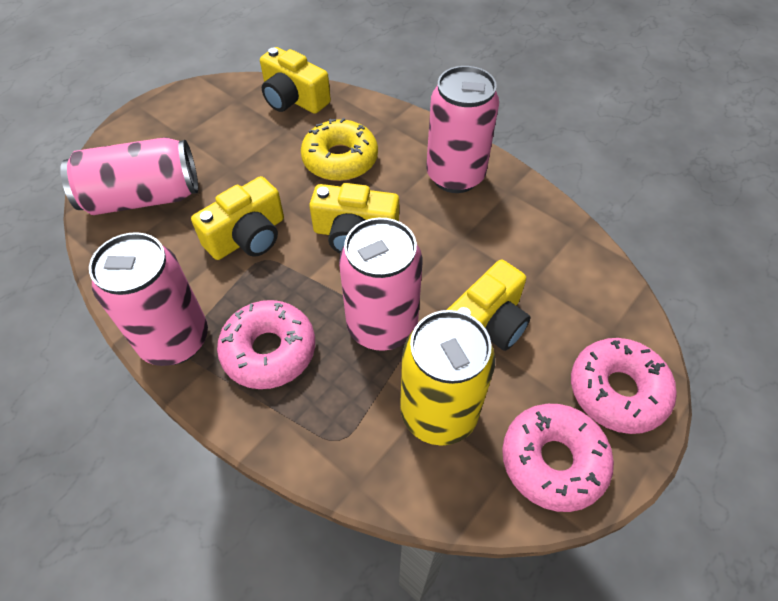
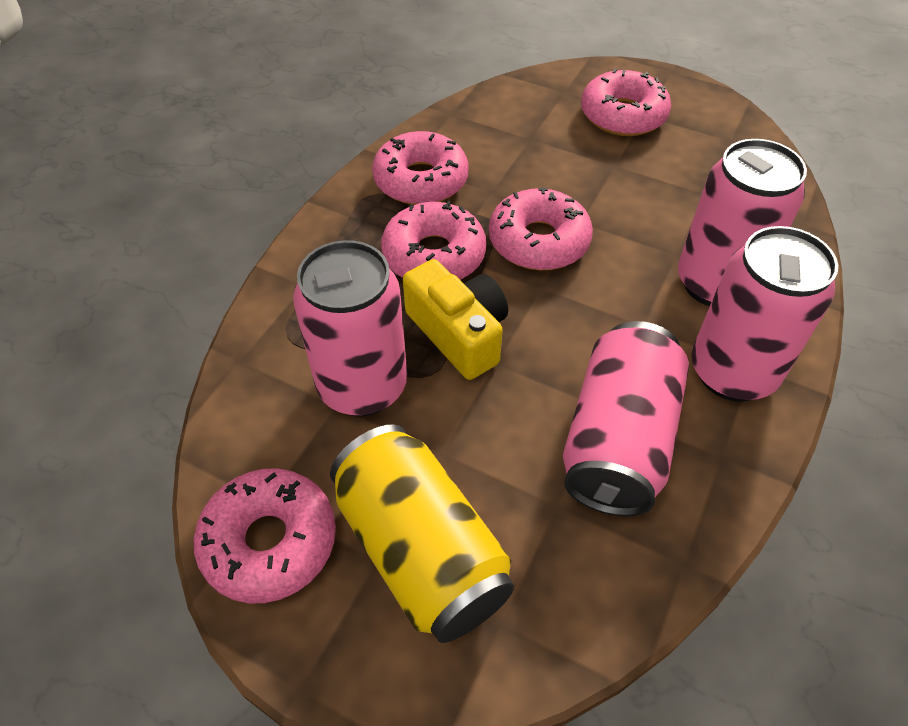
pink donut: [217,300,315,389] [502,404,614,512] [571,338,677,434] = 3 -> [194,469,336,603] [372,131,469,205] [381,201,486,280] [489,187,593,270] [581,68,671,136] = 5
yellow camera: [191,176,284,260] [260,47,331,114] [309,183,399,253] [447,260,530,351] = 4 -> [403,259,508,380] = 1
yellow donut: [301,118,378,181] = 1 -> none = 0

